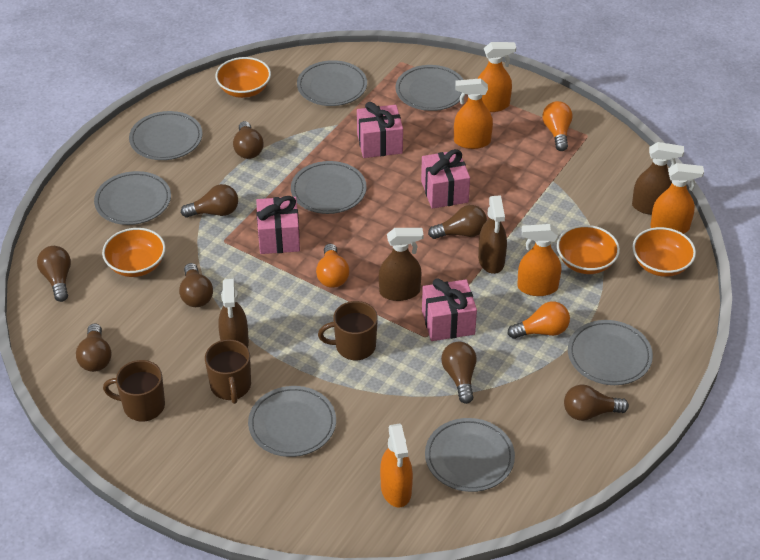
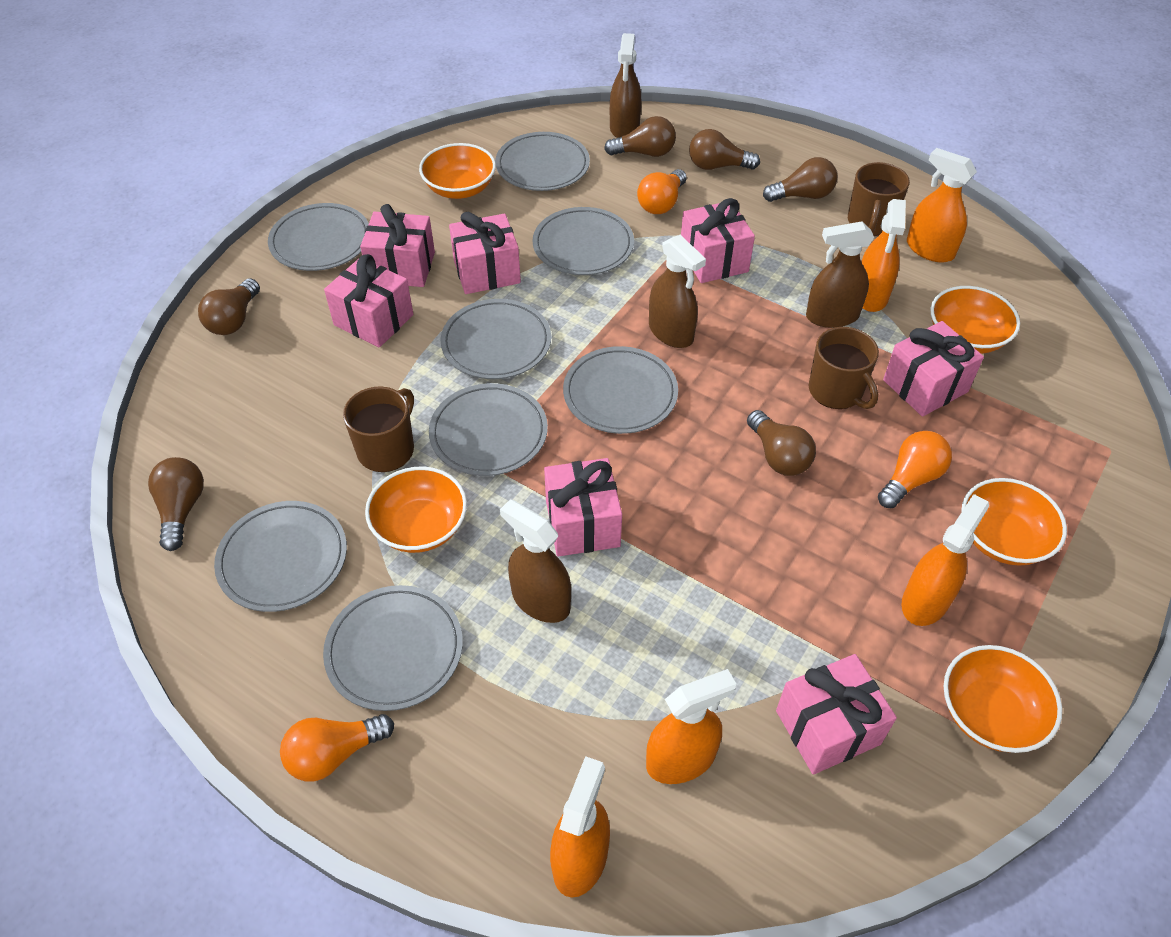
brown light bulb: [37,246,71,302] [76,324,111,372] [179,263,213,307] [181,184,238,218] [233,121,264,159] [428,205,487,239] [441,342,477,404] [564,385,629,421] = 8 -> [148,457,204,551] [198,279,260,335] [604,116,676,157] [689,129,760,170] [747,410,816,476] [763,157,837,202] = 6
orange bowl: [102,228,166,277] [215,57,271,98] [557,225,620,274] [633,227,696,277] = 4 -> [365,467,467,553] [419,143,496,199] [930,286,1020,354] [944,645,1062,753] [961,478,1067,566] = 5
pink gift: [256,196,300,254] [357,102,403,158] [421,149,470,209] [422,278,477,341] = 4 -> [324,254,413,347] [360,204,435,287] [449,212,521,294] [544,458,622,557] [681,198,755,283] [776,654,897,775] [883,321,984,417] = 7

